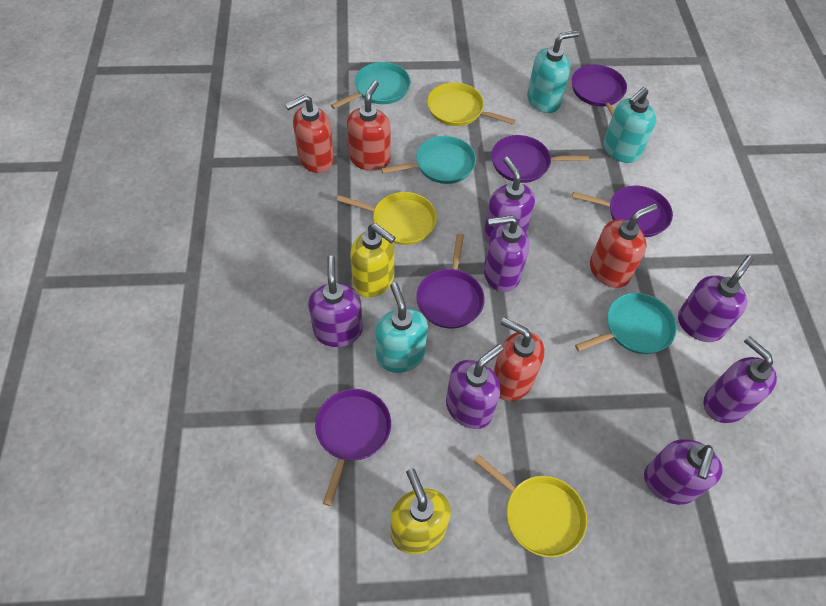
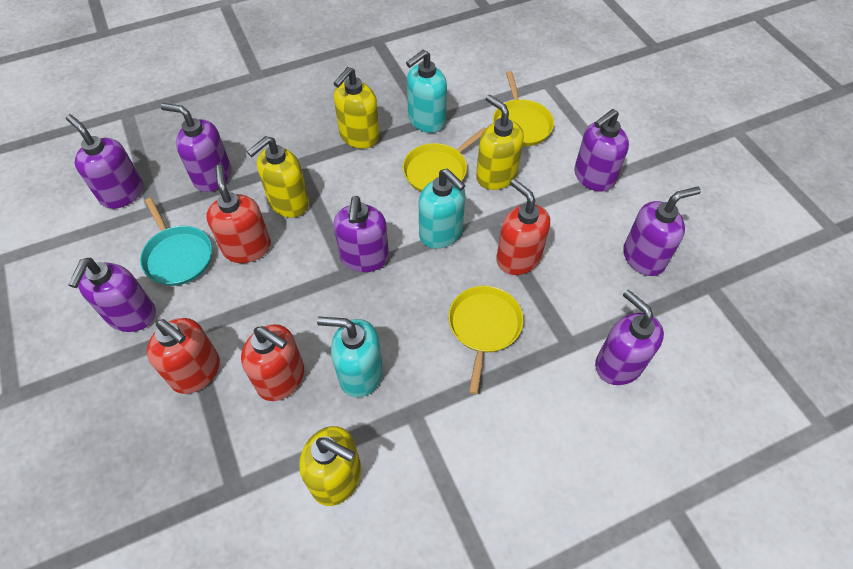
purple pan: [315,389,391,506] [416,233,485,329] [491,135,589,183] [572,64,627,116] [572,186,673,237] = 5 -> none = 0
turquoise pan: [331,62,411,109] [381,136,476,184] [575,293,677,354] = 3 -> [140,198,212,286] = 1
yellow soap dispenser: [350,224,396,298] [391,468,451,554] = 2 -> [247,136,309,218] [299,426,361,506] [334,67,380,149] [476,95,524,190] = 4

